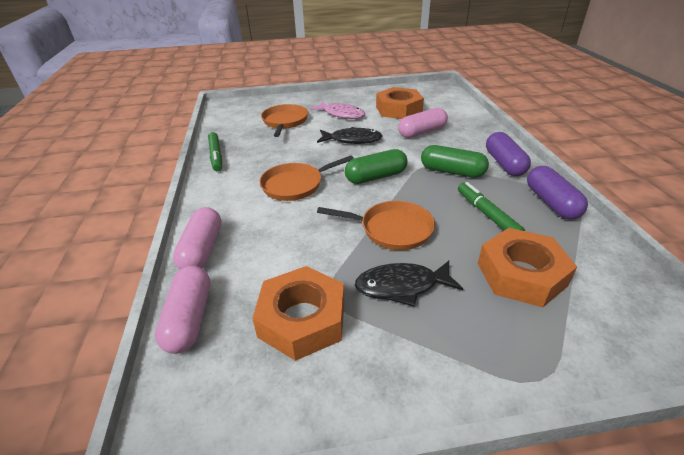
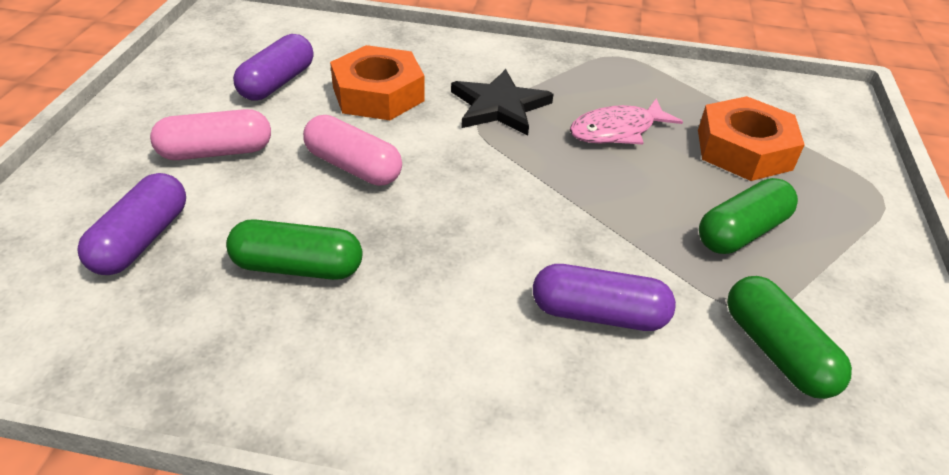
black fish: [317,127,382,144] [355,261,463,307] = 2 -> none = 0
black star: none = 0 -> [451,69,554,135] = 1
green capsule: [345,149,408,184] [421,145,489,178] = 2 -> [226,219,363,280] [699,178,798,254] [727,276,852,399] = 3
green marker: [208,132,222,171] [458,182,525,231] = 2 -> none = 0
orange nut: [252,266,344,361] [376,87,424,119] [478,228,577,307] = 3 -> [330,45,425,120] [698,96,805,181] = 2
orange pan: [259,155,354,201] [261,104,308,137] [317,201,435,250] = 3 -> none = 0
pink capsule: [155,266,210,354] [173,207,222,269] [398,108,448,138] = 3 -> [150,109,271,160] [303,115,402,186] = 2
purple capsule: [486,132,531,176] [527,166,588,219] = 2 -> [77,173,186,275] [233,34,314,101] [533,264,676,331] = 3

